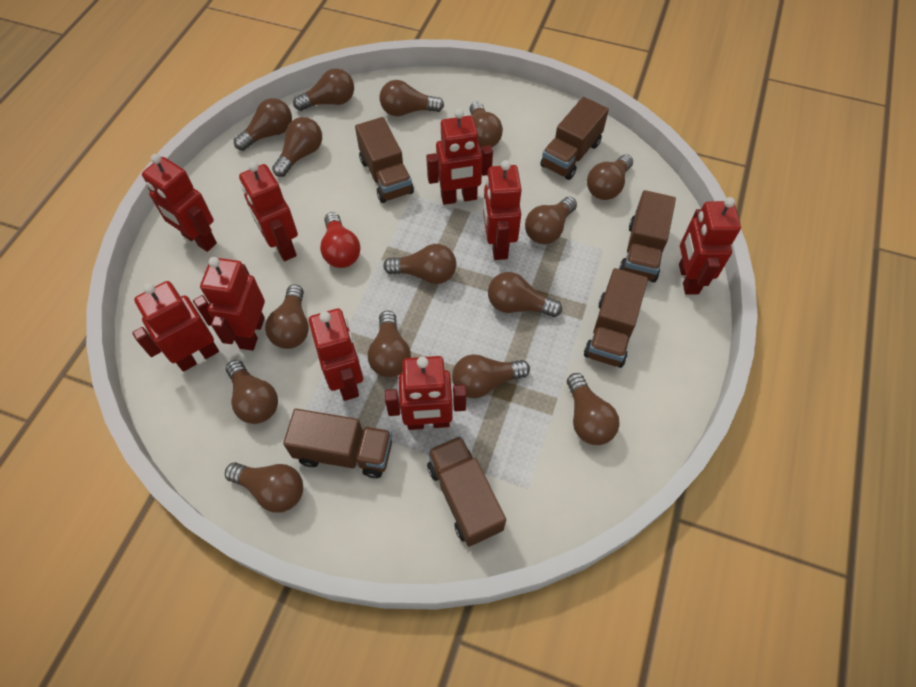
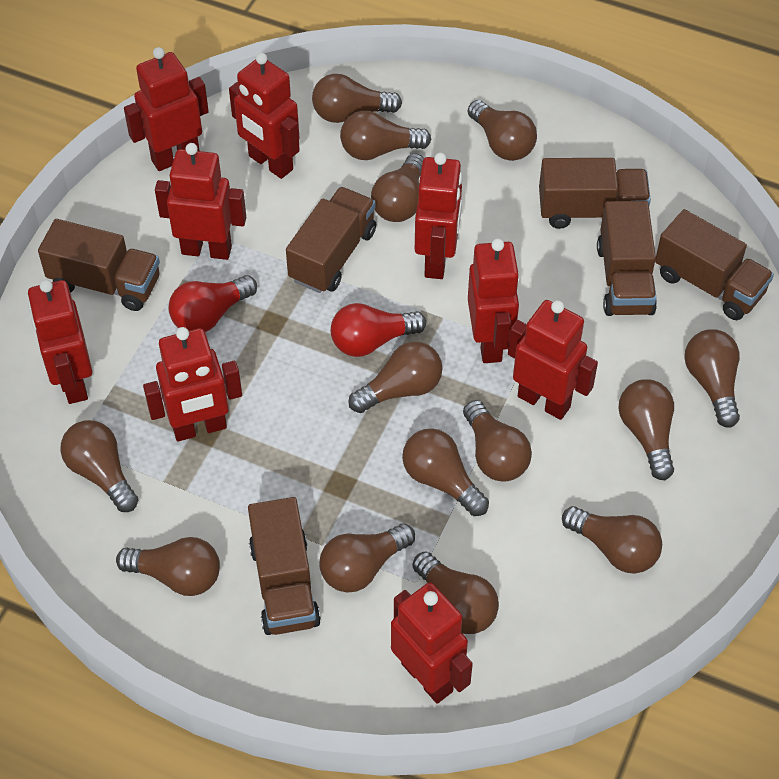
brown light bulb: [225,462,303,513] [226,360,278,424] [234,98,292,151] [265,284,309,349] [272,117,322,177] [293,68,354,111] [368,311,411,377] [380,80,444,116] [383,244,456,284] [452,354,530,398] [470,101,503,149] [488,272,562,317] [525,197,577,244] [567,373,620,445] [587,154,633,200] = 15 -> [60,420,138,512] [116,537,220,596] [312,74,402,123] [319,523,415,593] [340,111,431,160] [348,341,442,413] [371,153,424,222] [402,428,489,516] [412,551,499,634] [463,400,532,482] [468,100,537,161] [562,506,662,574] [618,379,674,480] [684,329,740,428] = 14
red light bulb: [320,212,361,268] = 1 -> [168,275,257,332] [331,303,426,357] = 2

